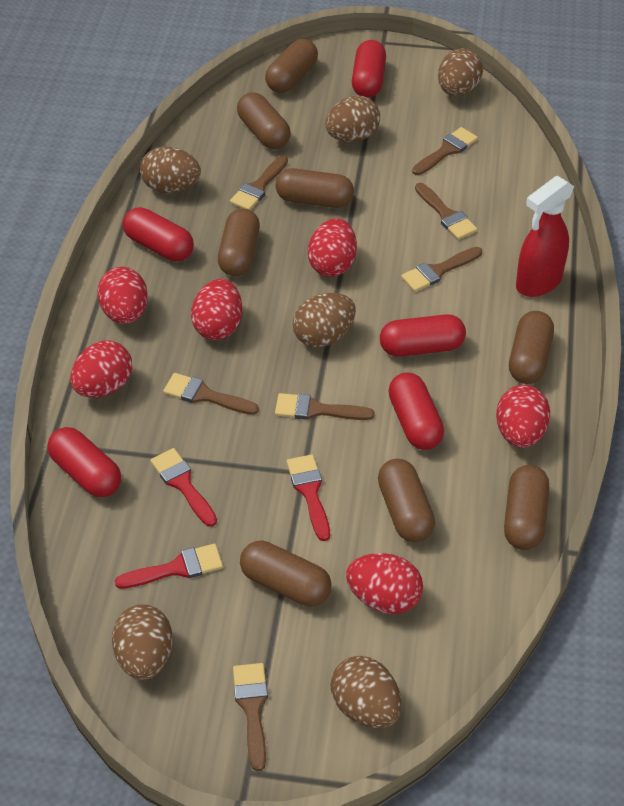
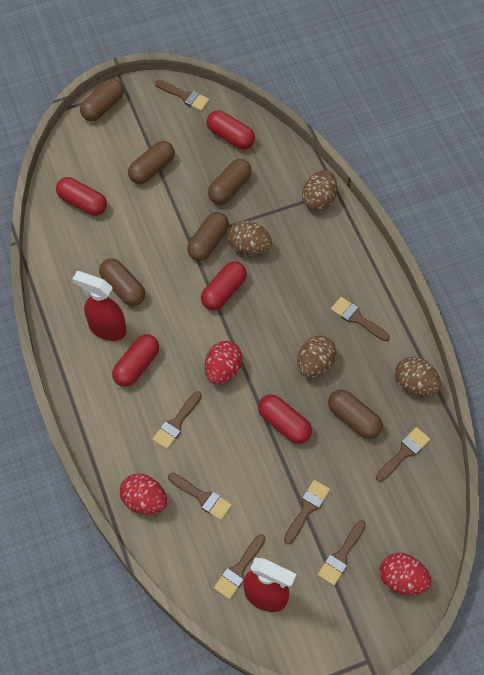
brown brush: [163,373,259,415] [230,156,288,210] [233,663,268,771] [275,393,375,420] [401,247,482,292] [412,127,478,175] [415,183,477,240] = 7 -> [152,391,202,449] [155,80,210,111] [168,473,232,520] [214,534,265,599] [284,480,330,544] [318,520,366,586] [331,297,390,341] [376,427,430,482] = 8
brown capsule: [218,209,260,276] [237,92,291,149] [240,541,331,607] [265,39,318,93] [275,168,354,208] [378,459,435,542] [504,465,549,550] [509,311,554,384] = 8 -> [80,78,124,121] [99,258,145,306] [128,141,175,184] [187,212,229,261] [208,159,252,204] [328,389,383,439] = 6
brown egg: [112,604,173,680] [140,147,201,193] [292,293,356,347] [325,96,380,142] [330,656,402,728] [438,48,483,96] = 6 -> [228,221,272,256] [297,336,336,378] [302,170,337,211] [395,357,441,396] = 4
red brush: [115,544,223,589] [150,448,217,527] [287,454,330,541] = 3 -> none = 0
red egg: [70,340,132,398] [97,267,148,324] [191,279,242,340] [308,218,357,277] [346,553,423,614] [496,385,550,448] = 6 -> [120,473,167,515] [204,341,243,385] [379,553,431,595] = 3
red spray bottle: [516,176,574,297] = 1 -> [72,271,126,341] [243,557,296,612] = 2

